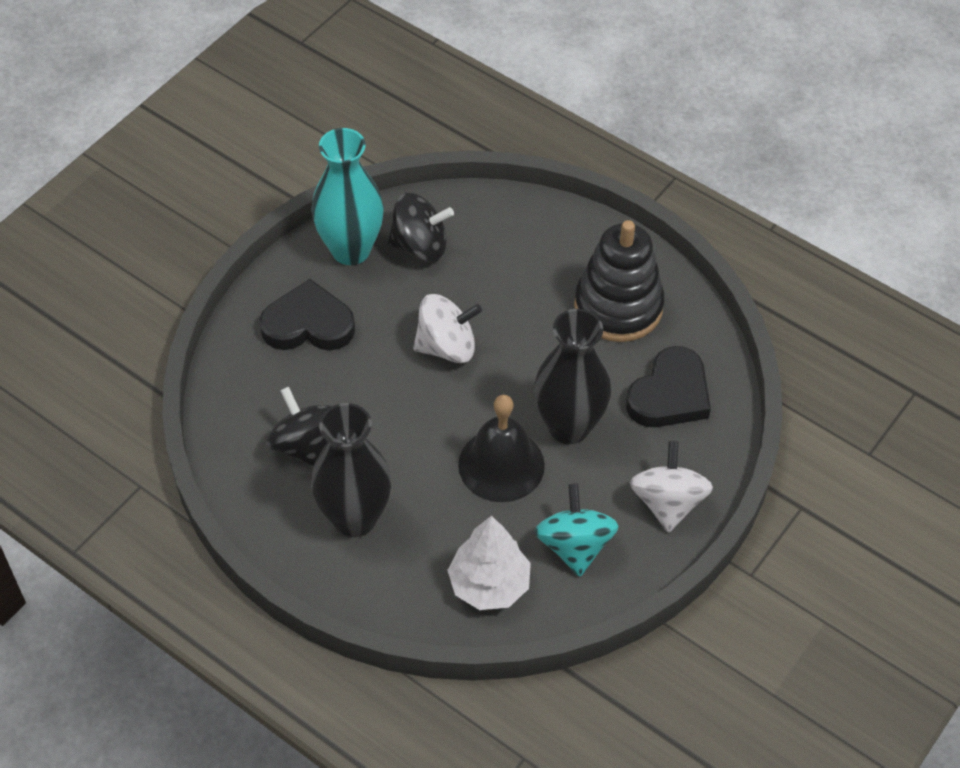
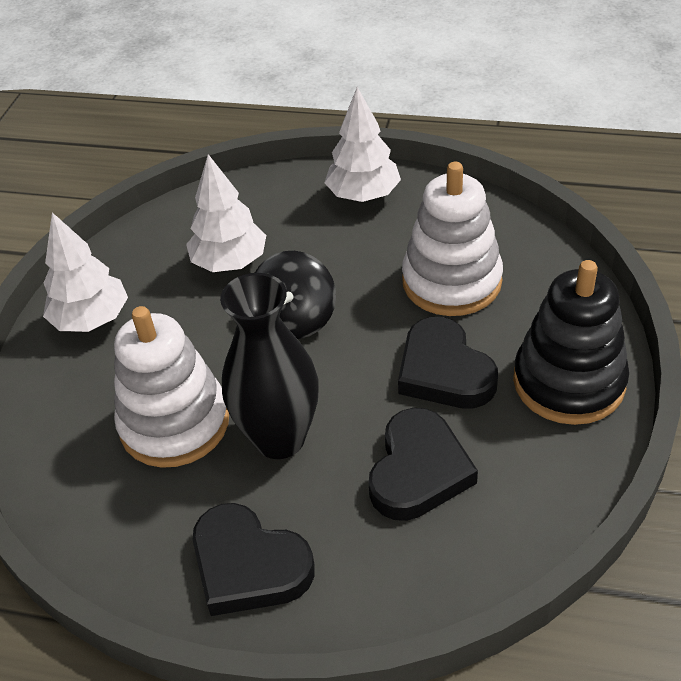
black bell: [458,395,545,502] = 1 -> none = 0
black heart: [259,279,355,350] [626,346,711,427] = 2 -> [193,503,315,616] [369,408,478,521] [398,317,498,409] = 3
black spinning top: [266,387,332,466] [388,193,454,262] = 2 -> [255,251,336,339] = 1
black vase: [311,403,391,537] [534,309,611,444] = 2 -> [220,273,319,459] = 1
turquoise spinning top: [535,484,619,576] = 1 -> none = 0
turquoise vase: [311,128,384,265] = 1 -> none = 0
white spinning top: [413,294,482,363] [630,441,713,532] = 2 -> none = 0
white stacking toy: none = 0 -> [114,306,229,468] [402,162,503,316] = 2
white tree: [447,516,531,610] = 1 -> [43,212,128,332] [186,154,266,272] [324,87,401,202] = 3

